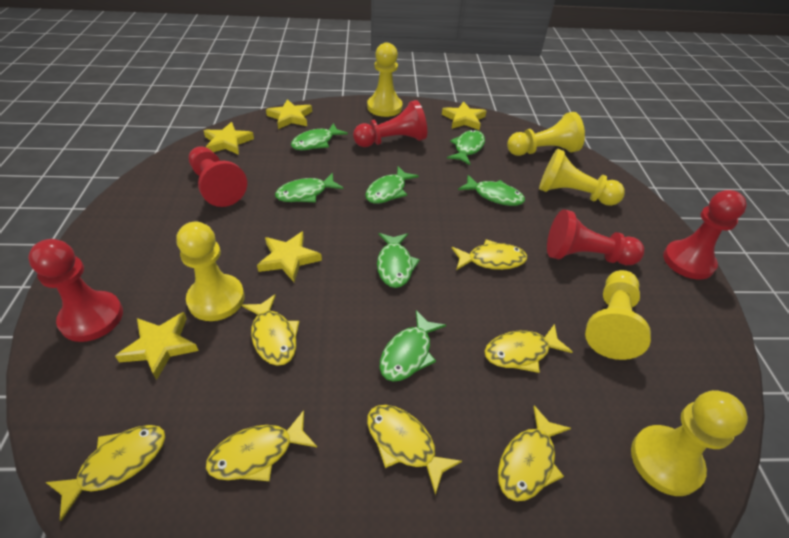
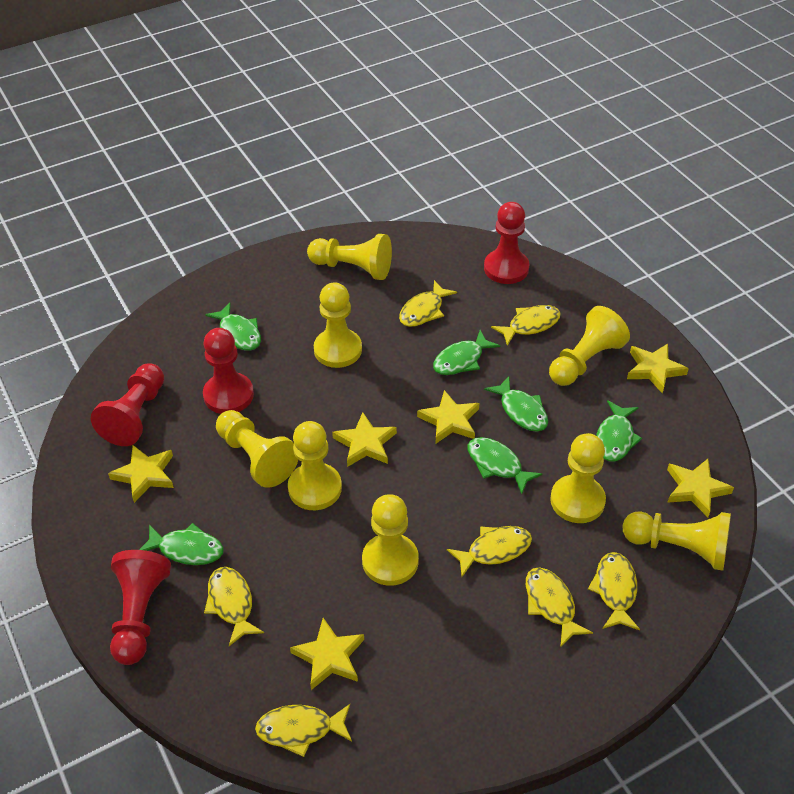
green fish: [275,173,343,202] [291,123,348,150] [365,166,419,204] [377,233,420,288] [380,310,446,382] [447,130,485,165] [458,175,525,206] = 7 -> [139,523,224,565] [205,303,261,351] [433,330,500,375] [468,437,542,494] [484,376,548,432] [596,400,642,462] = 6
red pawn: [28,239,123,342] [189,146,247,207] [353,100,427,147] [547,209,644,265] [663,190,747,279] = 5 -> [91,364,164,446] [110,550,171,665] [203,328,254,414] [484,202,529,284] = 4
yellow pawn: [176,221,245,321] [367,43,403,117] [507,112,585,156] [539,149,625,206] [585,270,651,360] [631,390,748,496] = 6 -> [216,410,298,488] [288,421,342,510] [307,234,392,280] [314,282,362,368] [362,494,419,586] [549,306,630,386] [550,433,606,523] [623,511,731,571] = 8
yellow star: [115,312,199,380] [203,122,254,155] [257,231,322,282] [266,99,312,129] [442,101,486,130] = 5 -> [108,445,174,503] [290,618,364,690] [332,412,397,467] [417,390,479,443] [627,344,689,394] [667,459,734,517] = 6

